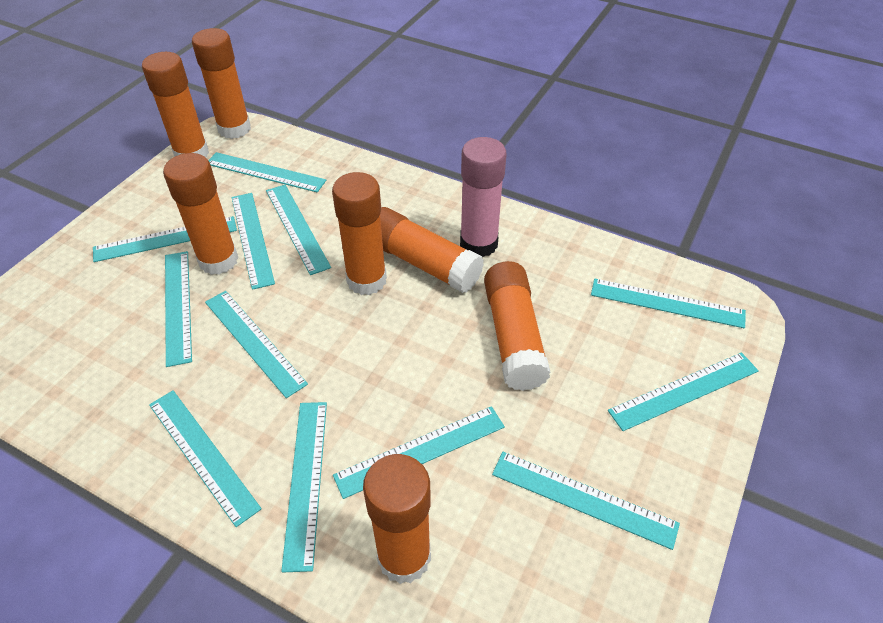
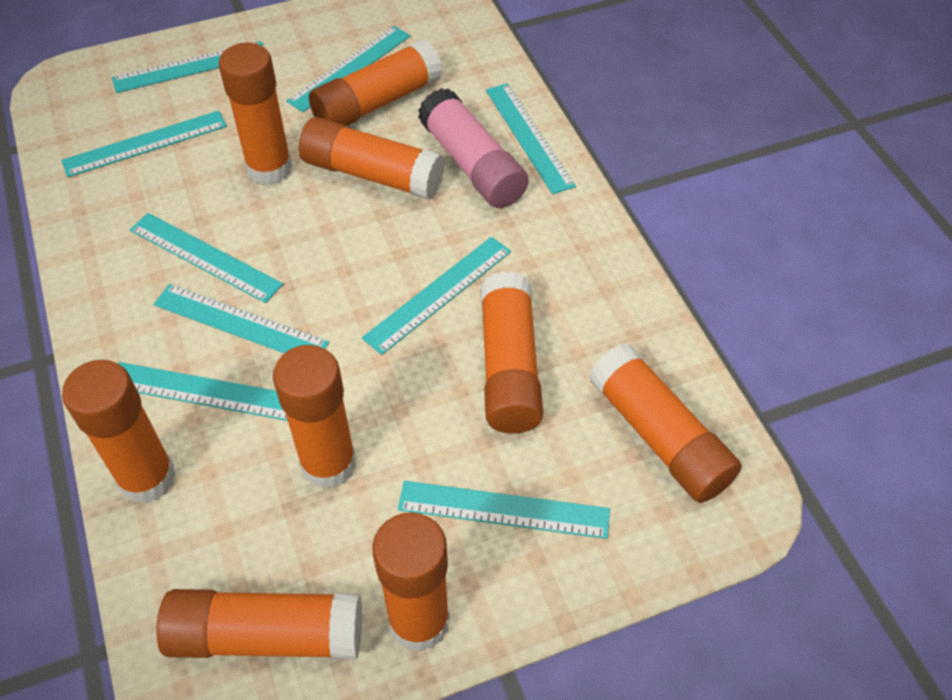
orange glue stick: [142,52,209,157] [163,153,238,275] [192,28,251,139] [332,172,387,295] [363,454,431,584] [380,207,484,293] [484,261,550,391] = 7 -> [62,360,176,503] [156,589,362,659] [219,43,293,185] [273,345,356,489] [299,117,445,200] [309,39,442,126] [372,512,450,652] [480,272,543,433] [589,343,742,503] = 9
turquoise ruler: [93,216,237,262] [149,390,262,527] [165,251,192,367] [205,291,308,398] [208,152,326,192] [232,193,275,290] [266,185,331,275] [281,402,327,573] [333,406,505,499] [492,452,680,550] [591,278,746,328] [608,353,759,431] = 12 -> [61,111,227,177] [112,41,263,93] [118,362,288,421] [130,213,283,303] [154,284,329,353] [286,26,411,112] [362,237,511,355] [398,481,610,539] [486,83,576,194] = 9

